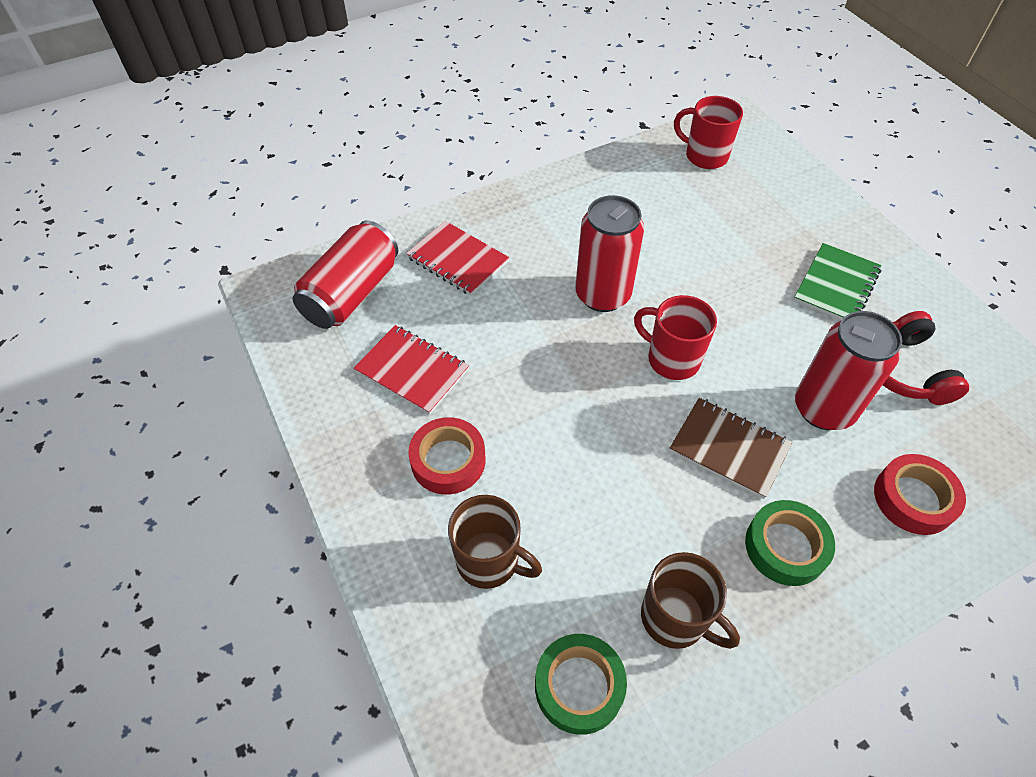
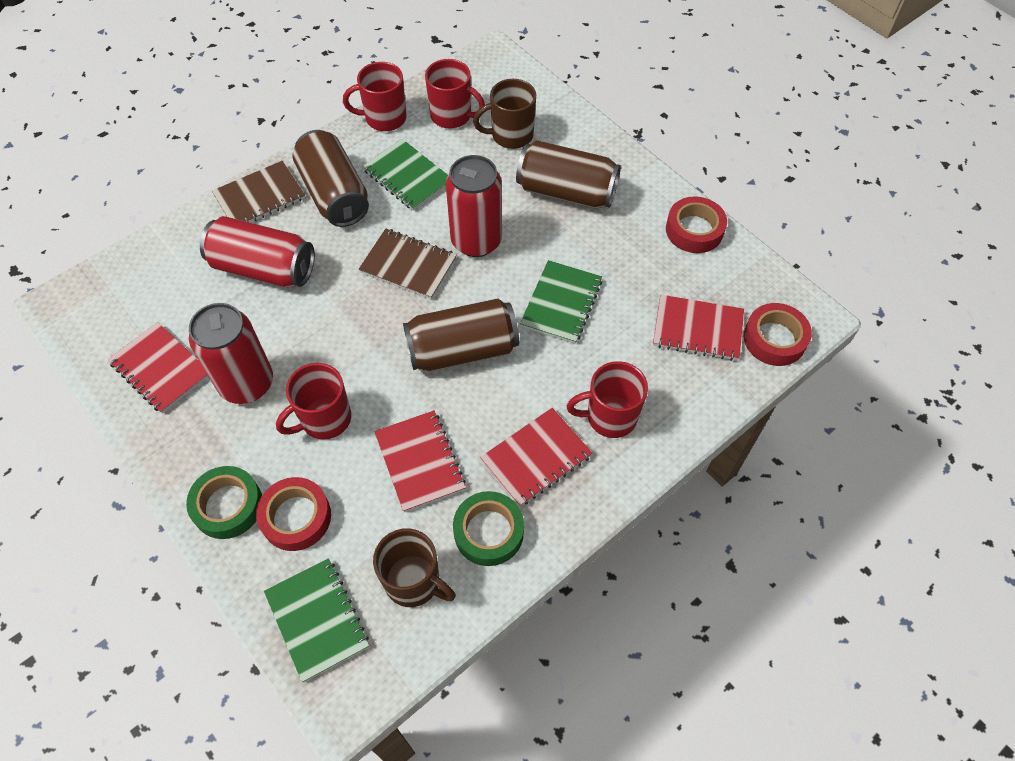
brown can: none = 0 -> [292,130,369,227] [403,298,519,372] [516,140,621,209] = 3
brown notebook: [669,398,792,499] = 1 -> [212,161,305,223] [359,228,457,299] = 2
green notebook: [794,243,882,320] = 1 -> [264,558,369,682] [362,139,448,210] [520,260,602,344] = 3
red headphones: [883,311,969,405] = 1 -> none = 0
red mug: [634,295,717,380] [674,96,743,169] = 2 -> [276,363,351,440] [343,62,407,131] [425,59,485,129] [567,361,648,438] = 4
red notebook: [354,325,469,415] [406,221,509,296] = 2 -> [108,322,208,414] [374,410,466,512] [480,408,592,507] [653,295,744,361] = 4
red tape: [408,417,486,495] [874,454,966,535] = 2 -> [256,477,331,551] [666,196,727,253] [744,303,812,366] = 3

